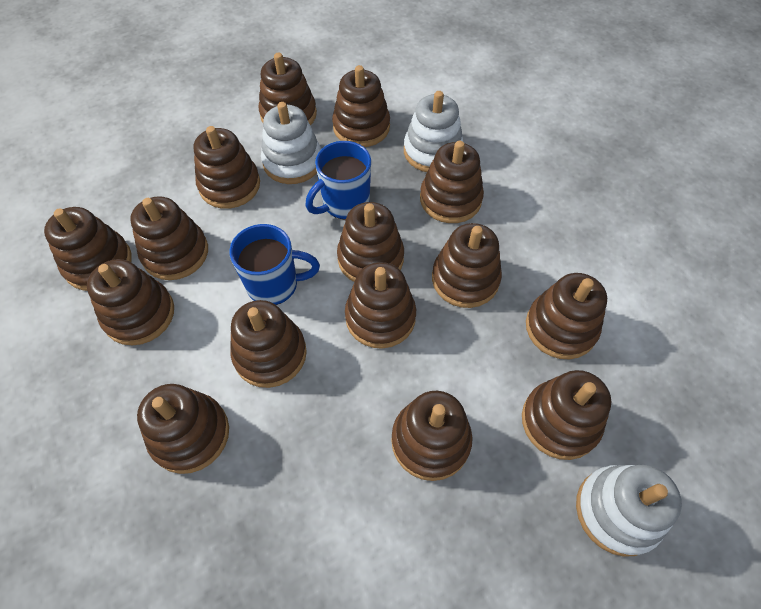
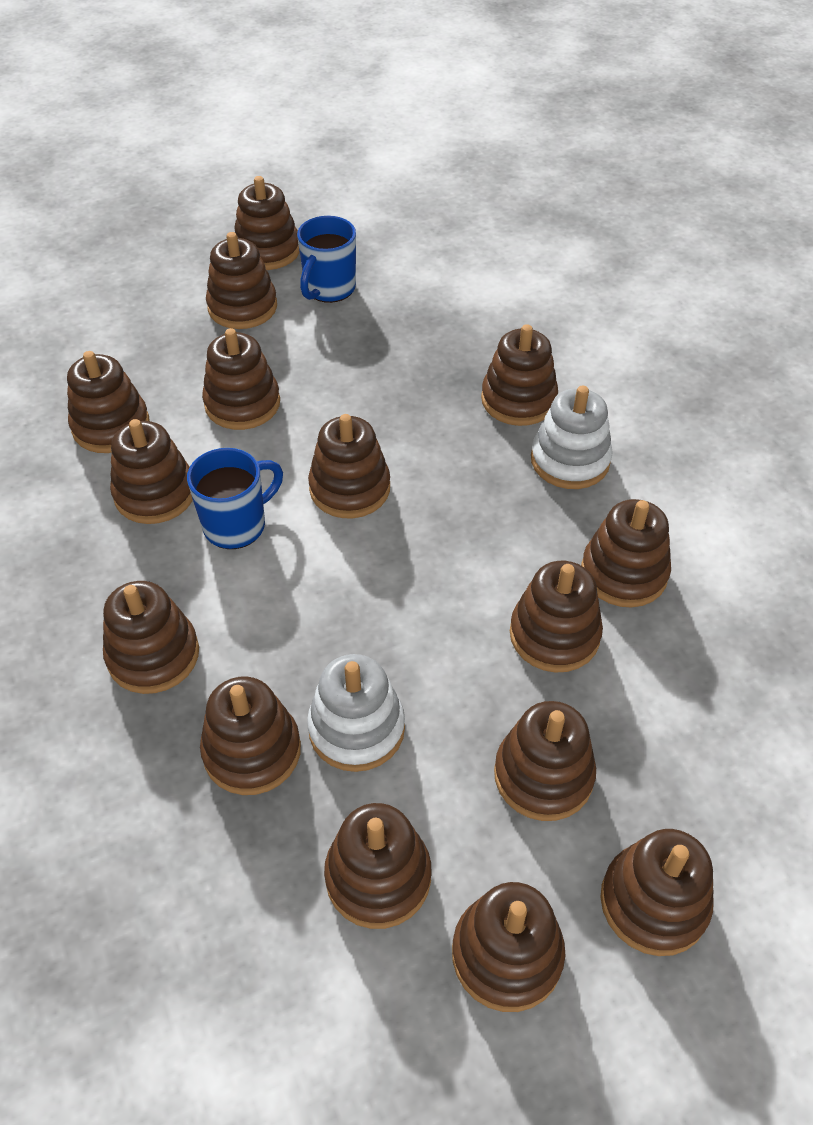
white stacking toy: [261,102,321,184] [404,91,463,172] [576,465,682,557] = 3 -> [307,654,405,772] [531,386,613,489] = 2

